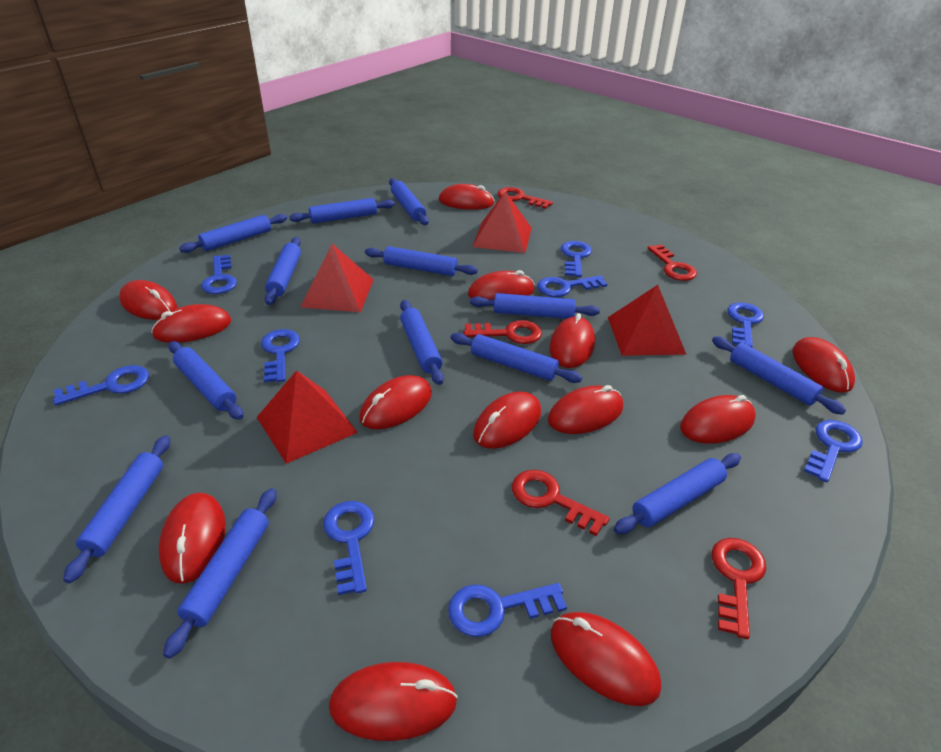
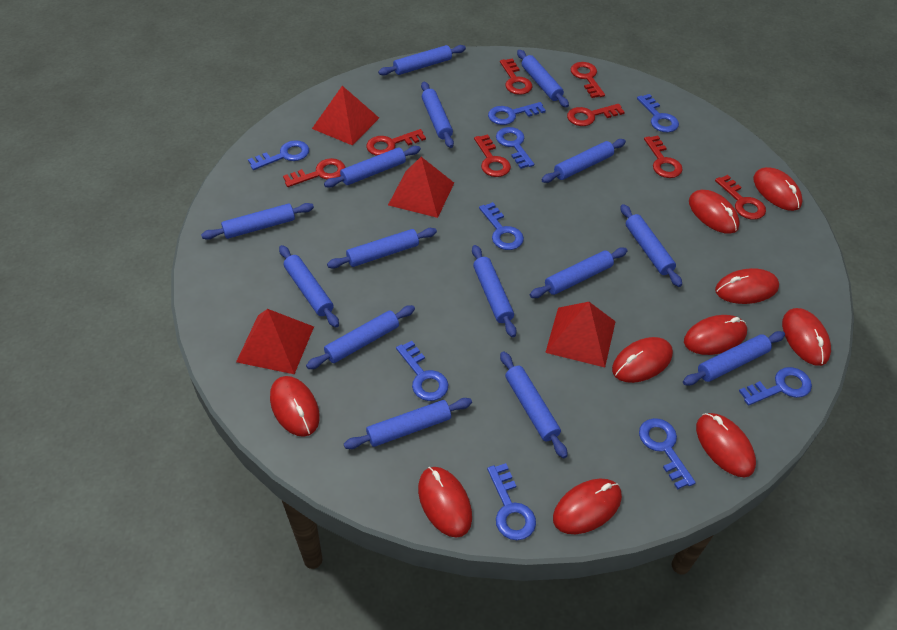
blue rolling pin: [63,435,170,583] [163,488,277,659] [168,341,243,420] [179,214,287,253] [265,237,301,305] [289,198,395,224] [365,246,478,276] [389,178,429,225] [400,300,444,385] [451,333,582,383] [470,293,600,319] [614,453,741,534] [712,337,846,415] = 13 -> [201,203,314,240] [279,245,339,328] [306,305,415,369] [324,146,421,188] [327,228,437,269] [344,398,472,449] [378,45,466,76] [421,82,454,148] [472,245,517,337] [500,351,568,458] [517,50,569,108] [530,248,627,298] [541,139,626,183] [621,204,682,287] [683,331,785,386] = 15
red key: [464,320,542,344] [497,187,553,209] [512,470,609,536] [647,244,697,281] [712,538,766,639] = 5 -> [283,158,346,187] [366,129,426,156] [474,135,511,177] [500,58,532,95] [567,104,625,126] [571,62,605,98] [644,136,683,178] [715,175,766,220] = 8
red mouse: [119,280,177,320] [151,304,231,343] [159,493,226,584] [329,662,458,741] [359,375,432,429] [439,184,495,210] [468,270,535,300] [473,392,541,449] [548,385,623,434] [550,313,595,368] [551,612,661,706] [680,395,756,444] [792,337,855,393] = 13 -> [270,376,320,437] [418,467,472,538] [553,479,622,534] [612,337,673,383] [684,315,747,355] [689,190,740,234] [696,413,756,477] [715,268,779,304] [753,167,803,211] [782,308,831,366] = 10

